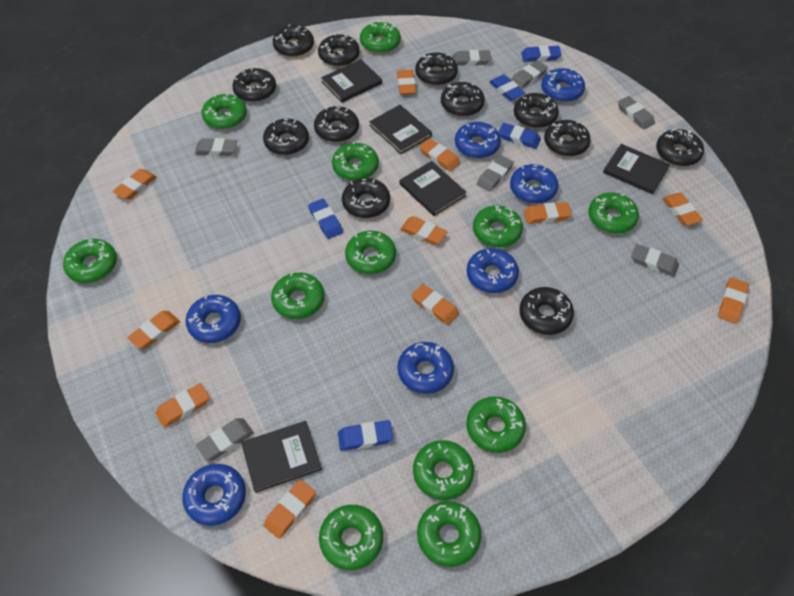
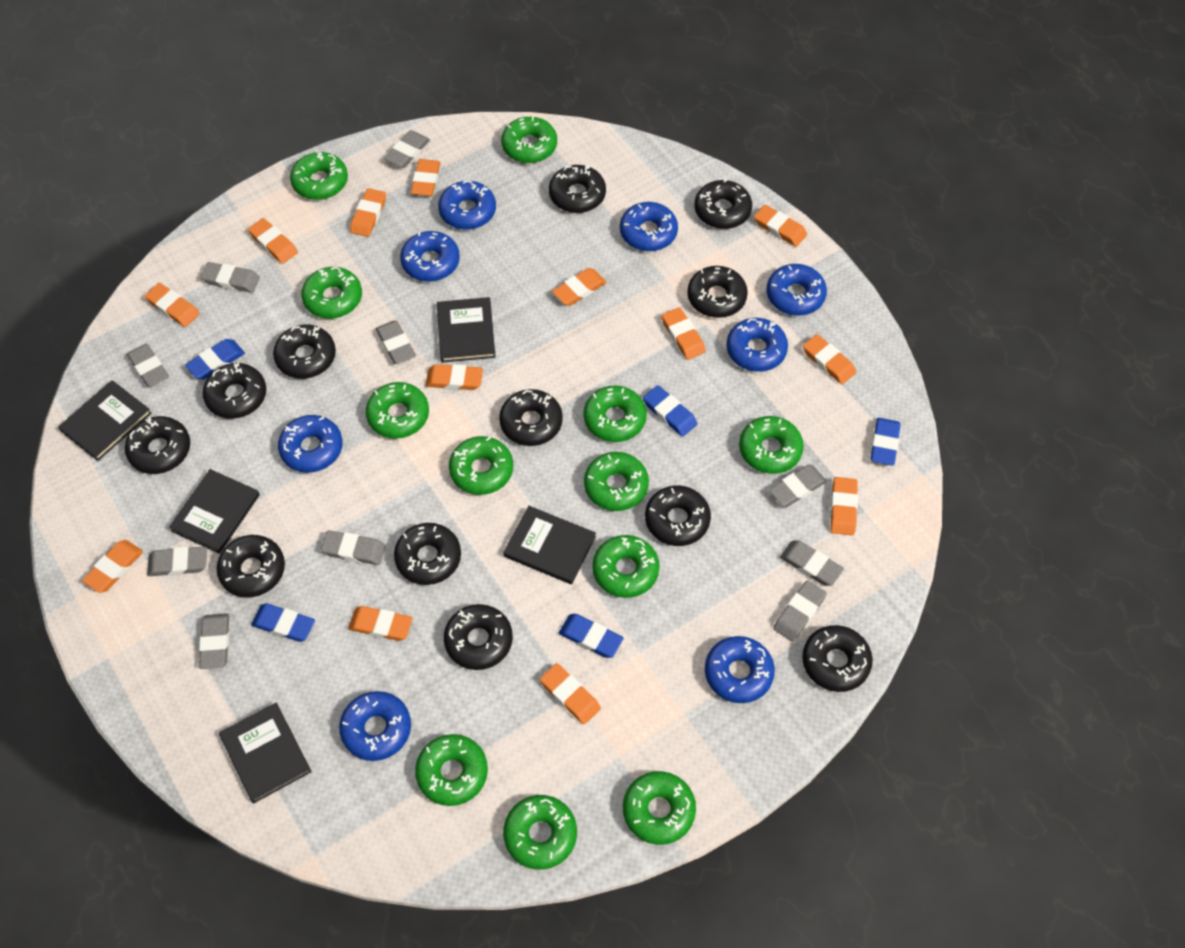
blue donut: [182,464,246,526] [186,295,241,343] [398,342,454,394] [455,122,501,158] [467,248,519,293] [510,164,558,204] [541,68,585,102] = 7 -> [278,415,343,473] [339,691,411,761] [400,231,460,282] [438,180,496,230] [620,202,678,251] [705,636,775,703] [726,318,788,372] [766,264,827,316] = 8
grey eraser: [195,138,237,156] [196,418,254,461] [452,50,491,66] [477,155,514,192] [511,60,548,89] [618,96,655,130] [631,244,679,277] = 7 -> [127,344,169,387] [147,546,207,576] [199,613,229,669] [201,262,260,293] [321,530,386,565] [376,320,416,364] [384,131,430,168] [769,465,827,507] [773,580,827,642] [780,540,844,586] = 10
orange eraser: [112,169,156,200] [128,311,180,349] [156,383,210,428] [264,479,316,539] [397,70,416,95] [400,216,448,245] [411,284,459,325] [419,138,460,172] [524,202,572,224] [662,193,703,226] [718,277,749,324] = 11 -> [82,540,143,593] [145,283,200,327] [248,218,298,264] [348,606,413,641] [350,188,386,237] [411,159,440,196] [426,364,483,390] [540,663,601,725] [552,268,607,306] [662,307,706,360] [754,205,807,247] [803,334,856,384] [830,477,858,535] = 13

